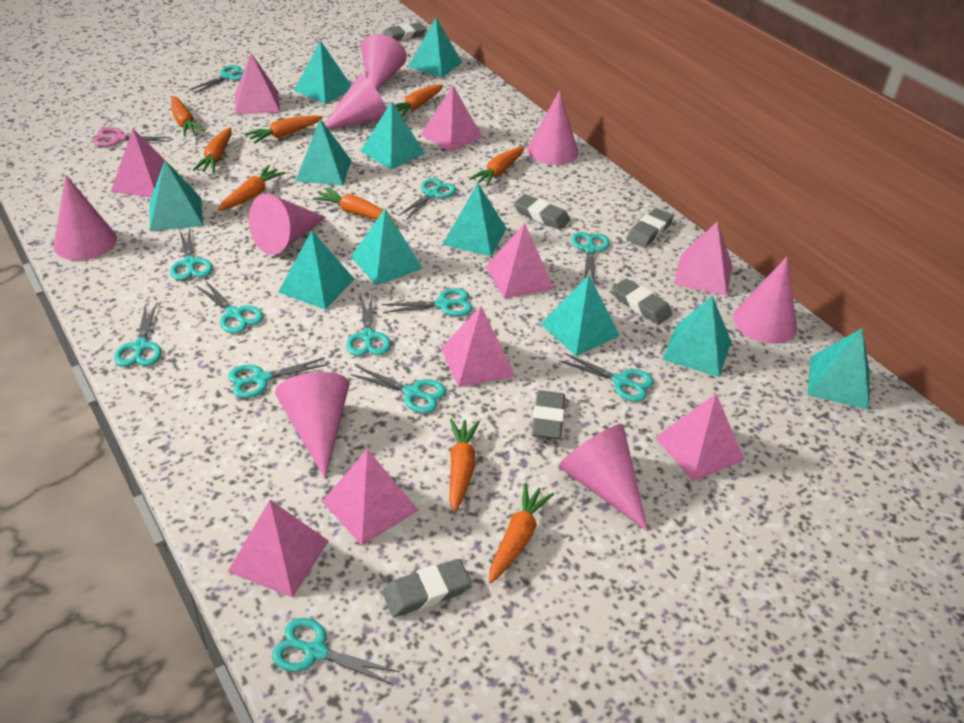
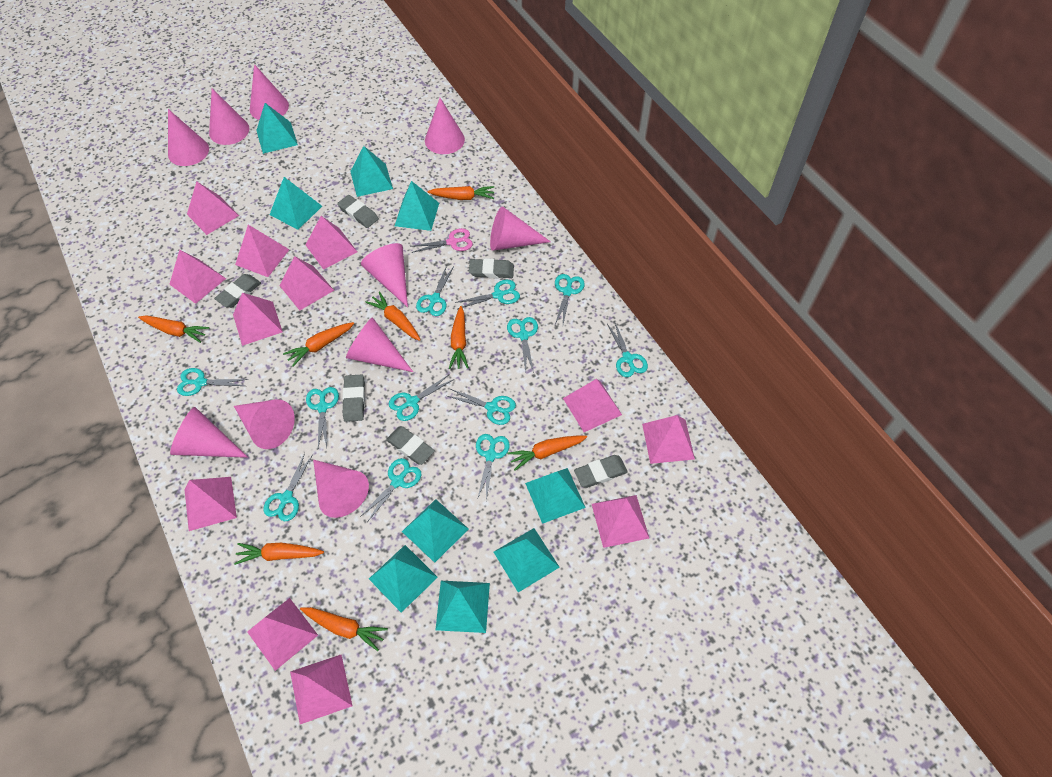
orange carrot: [171,96,205,136] [193,127,232,173] [218,166,286,211] [245,115,323,143] [313,188,395,222] [395,85,443,117] [449,419,480,513] [469,146,525,187] [489,483,554,584] = 9 -> [138,315,209,343] [234,543,324,565] [283,322,354,367] [300,607,388,651] [365,291,421,341] [428,186,494,200] [449,306,469,369] [507,435,587,471] = 8
pink cone: [53,175,117,261] [249,193,326,255] [275,372,349,478] [325,73,387,129] [361,34,407,91] [527,90,578,165] [559,424,648,532] [733,257,797,344] = 8 -> [168,109,209,166] [170,407,248,458] [209,88,250,145] [234,399,295,449] [250,64,289,120] [313,460,369,518] [346,317,413,372] [361,243,408,307] [425,98,465,154] [490,206,551,251] = 10
pink pyramid: [111,129,178,198] [228,500,329,598] [235,53,280,115] [322,449,418,545] [420,86,483,152] [441,306,515,387] [485,223,554,299] [655,394,744,482] [674,221,732,296] = 9 -> [169,250,226,304] [184,477,237,531] [187,181,239,235] [233,293,283,346] [235,225,289,277] [247,598,318,671] [279,256,334,310] [290,655,353,724] [306,216,357,270] [563,379,622,432] [592,495,649,548] [642,415,695,464] = 12
turquoise pyramid: [150,160,203,231] [278,231,354,310] [294,40,351,104] [296,119,352,186] [351,208,423,285] [361,101,425,170] [408,18,462,77] [442,183,507,256] [541,275,620,356] [662,296,732,377] [807,328,870,410] = 11 -> [256,103,298,154] [269,177,322,230] [350,146,393,197] [369,545,438,613] [395,181,439,231] [402,499,468,563] [436,581,490,633] [494,528,560,592] [525,468,586,524] = 9

